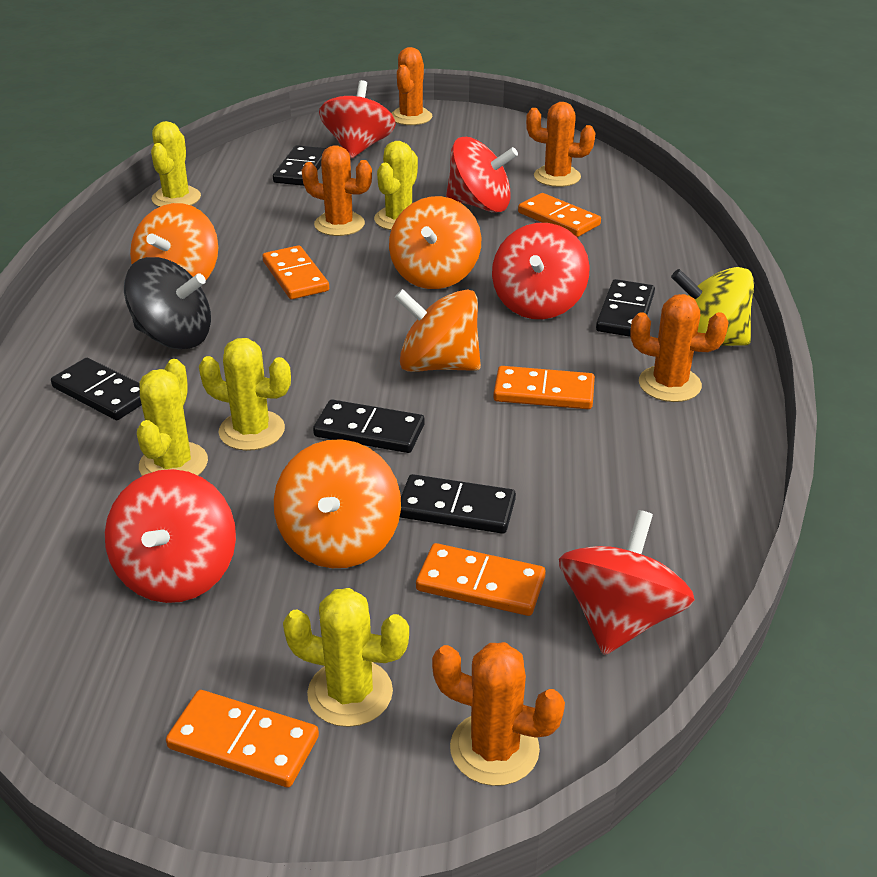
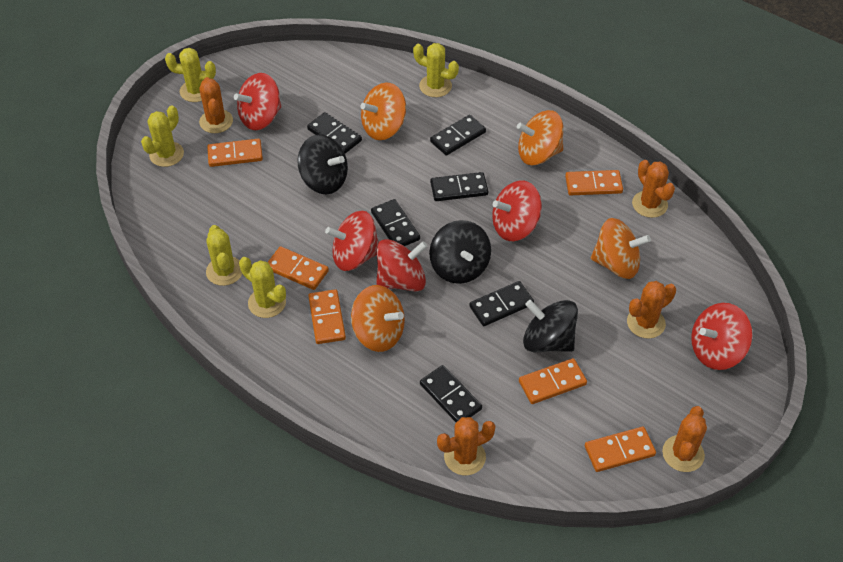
black domino: [51,358,142,420] [273,145,326,186] [313,399,425,453] [400,474,516,534] [596,279,655,337] = 5 -> [307,112,362,154] [371,199,420,246] [420,365,482,422] [430,115,486,156] [430,172,488,201] [469,281,534,326] = 6
black spinning top: [124,257,211,349] = 1 -> [297,134,348,194] [429,220,491,284] [523,300,578,352] = 3
orange domino: [166,690,319,788] [262,245,329,299] [416,543,546,616] [493,366,595,409] [518,193,601,237] = 5 -> [207,139,263,167] [268,246,329,290] [308,289,346,344] [519,358,587,404] [565,170,623,196] [585,427,656,472] = 6
yellow spinning top: [671,267,754,346] = 1 -> none = 0

